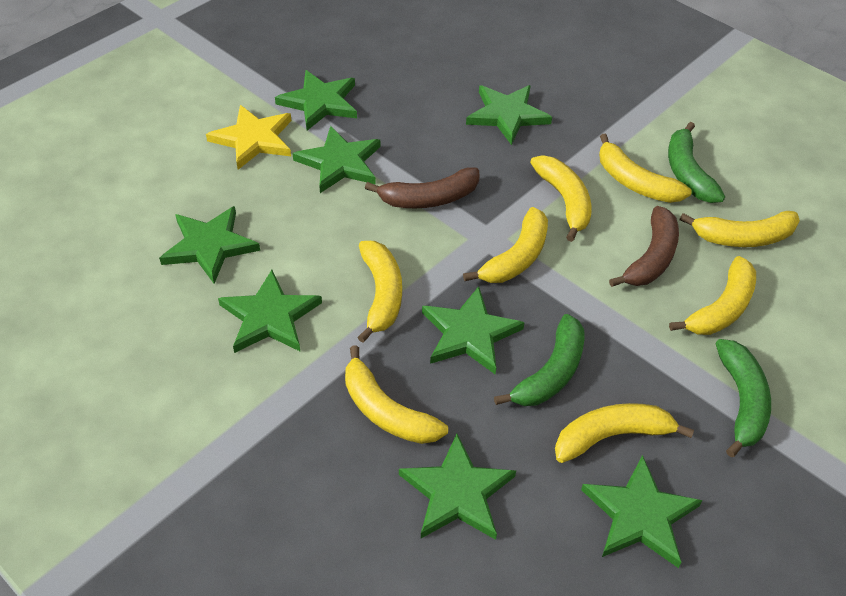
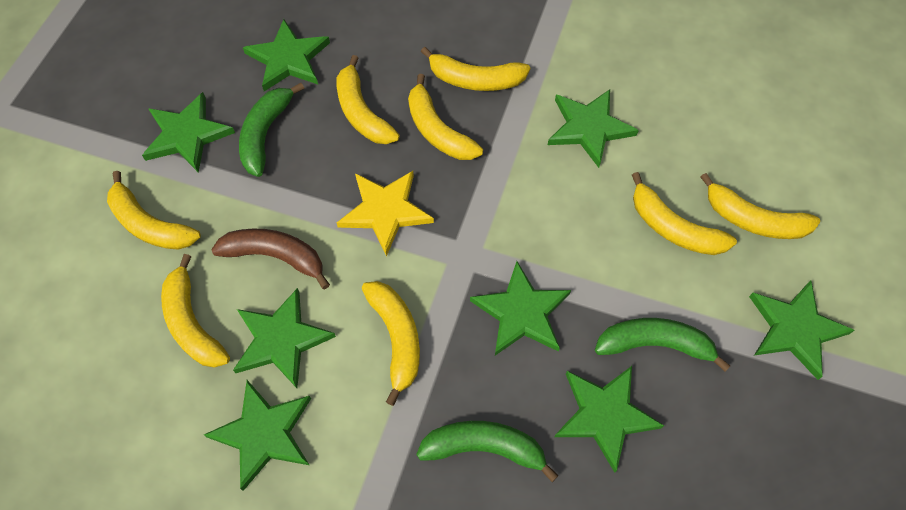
brown banana: [365,167,480,208] [609,206,679,287] = 2 -> [211,229,330,289] = 1

